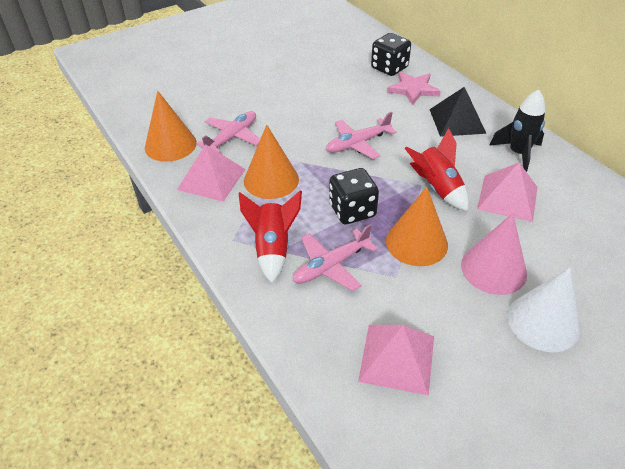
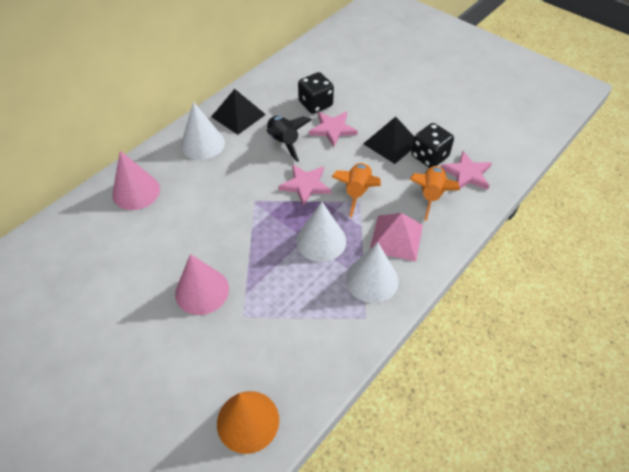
black pyramid: [429,87,487,137] = 1 -> [211,89,266,135] [363,117,414,164] = 2
orange cone: [145,91,197,162] [244,125,299,199] [386,187,448,266] = 3 -> [217,391,279,454] = 1
orange rocket: none = 0 -> [331,163,381,217] [410,166,460,221] = 2
pink cone: [461,213,527,295] = 1 -> [112,151,160,210] [175,254,229,315] = 2
pink plane: [196,111,260,153] [293,224,378,291] [326,112,397,159] = 3 -> none = 0
pink pyramid: [177,144,246,202] [358,325,434,396] [477,163,538,222] = 3 -> [370,213,423,262] = 1
pink star: [387,71,441,105] = 1 -> [279,164,331,206] [309,112,358,147] [441,151,492,191] = 3
red rocket: [239,190,302,283] [404,128,469,211] = 2 -> none = 0
white cone: [507,267,580,352] = 1 -> [181,102,225,160] [296,202,346,262] [346,243,399,303] = 3

